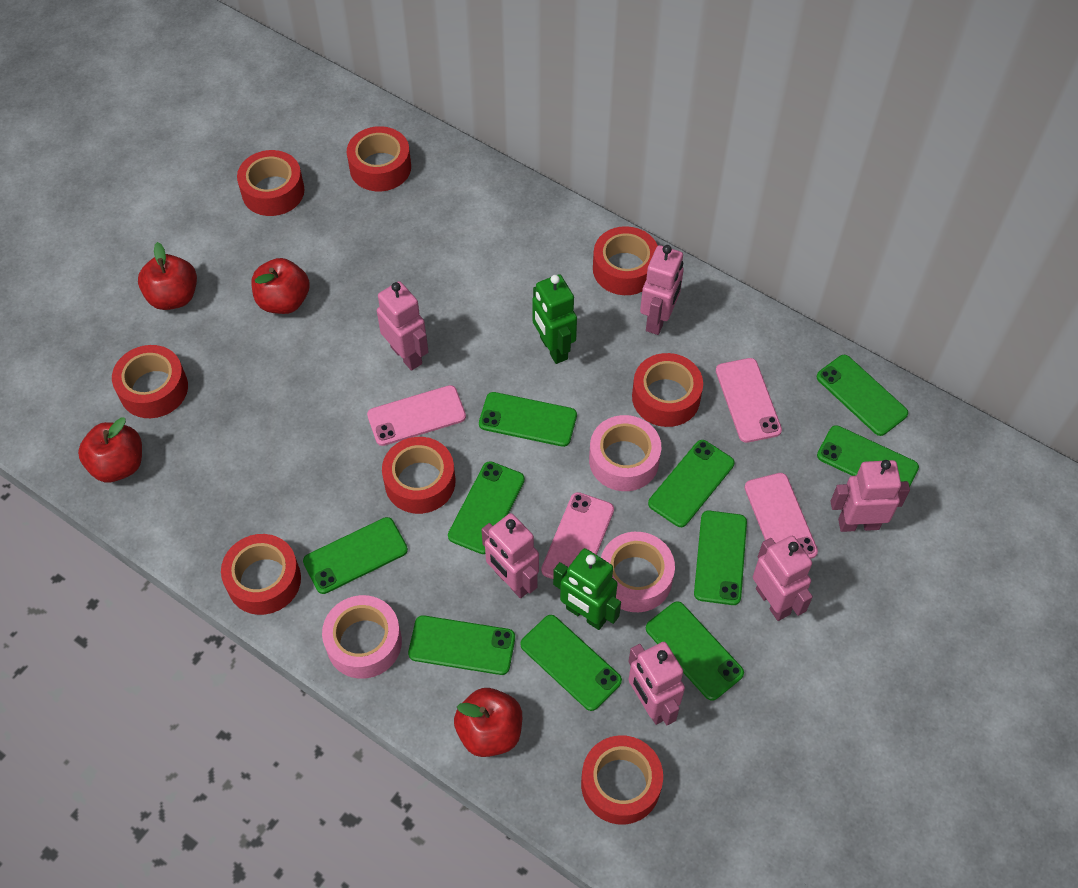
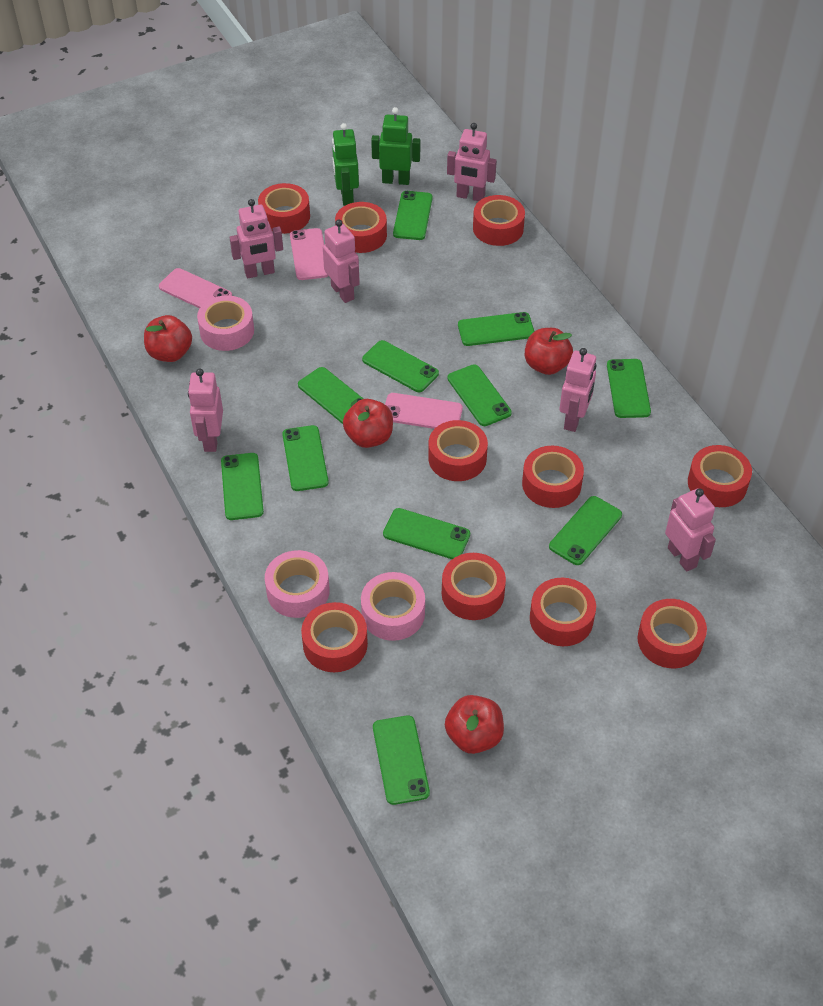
green phone: [303,517,408,594] [408,615,515,675] [448,461,525,554] [479,392,577,447] [520,615,622,711] [646,601,744,701] [648,440,734,527] [694,511,747,605] [817,355,908,436] [817,425,919,487] = 10 -> [221,453,264,520] [282,425,329,491] [298,367,363,424] [362,340,439,392] [373,715,430,805] [383,508,470,559] [393,191,433,240] [447,364,512,426] [458,312,535,346] [549,496,622,565] [607,359,651,418] = 11
pink phone: [367,385,466,446] [541,492,614,579] [716,358,782,443] [744,473,818,559] = 4 -> [159,268,232,308] [290,228,328,280] [385,393,463,429] = 3
red tape: [112,345,188,418] [221,534,301,615] [237,150,305,216] [347,126,411,191] [382,437,456,514] [581,735,663,825] [593,226,658,295] [632,353,703,427] = 8 -> [258,183,310,234] [301,602,368,672] [335,202,387,253] [428,420,488,481] [442,553,506,620] [473,195,525,246] [522,446,584,508] [530,578,596,646] [637,599,707,668] [688,445,752,507] = 10

